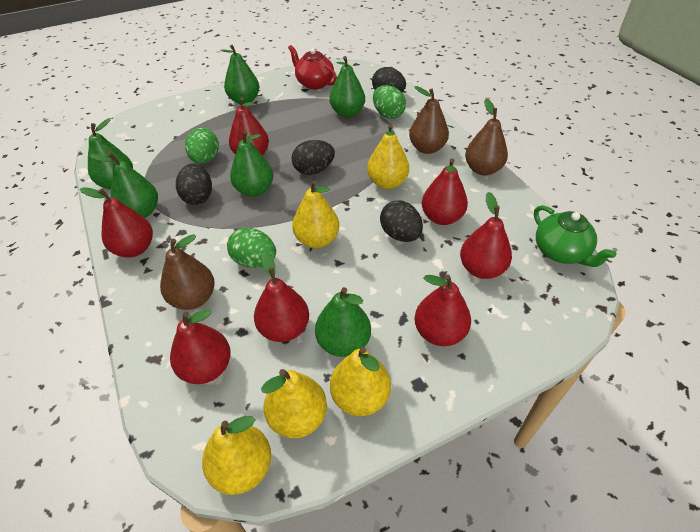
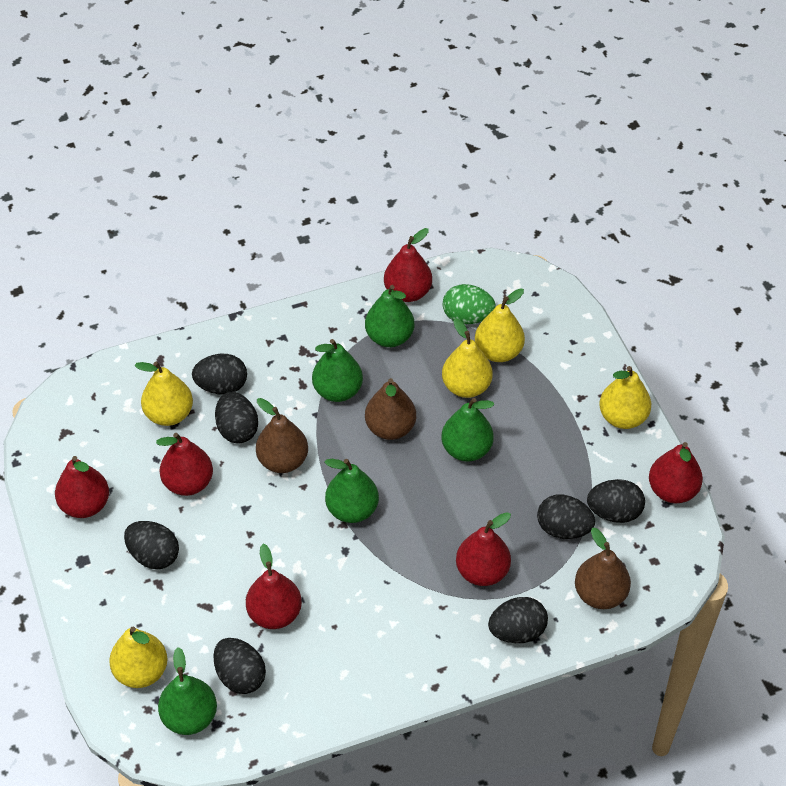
black egg: [176,164,212,205] [292,140,335,175] [372,67,406,92] [380,201,423,242] = 4 -> [124,521,179,569] [192,354,247,395] [213,638,266,694] [215,392,258,444] [488,597,548,643] [537,495,595,539] [587,479,645,523] = 7
green egg: [185,128,219,164] [227,228,276,268] [373,85,406,119] = 3 -> [443,284,495,324] = 1
green pear: [88,118,133,189] [90,153,158,218] [220,45,259,104] [230,131,273,197] [315,287,371,357] [330,56,365,117] = 6 -> [158,647,217,735] [312,339,363,402] [325,459,379,523] [365,285,415,347] [441,398,494,462] = 5
green teapot: [534,205,616,267] = 1 -> none = 0
red pear: [80,187,153,257] [170,310,231,384] [229,97,269,156] [254,251,309,342] [415,274,471,346] [422,158,468,225] [460,192,512,279] = 7 -> [55,456,109,518] [156,433,213,496] [246,544,302,629] [384,228,432,302] [456,512,511,586] [649,442,703,503] = 6
red teapot: [288,45,337,89] = 1 -> none = 0

